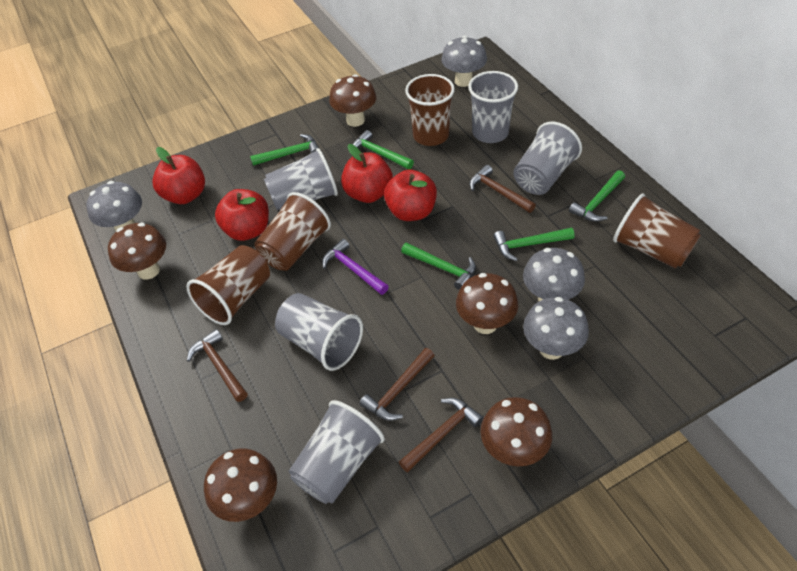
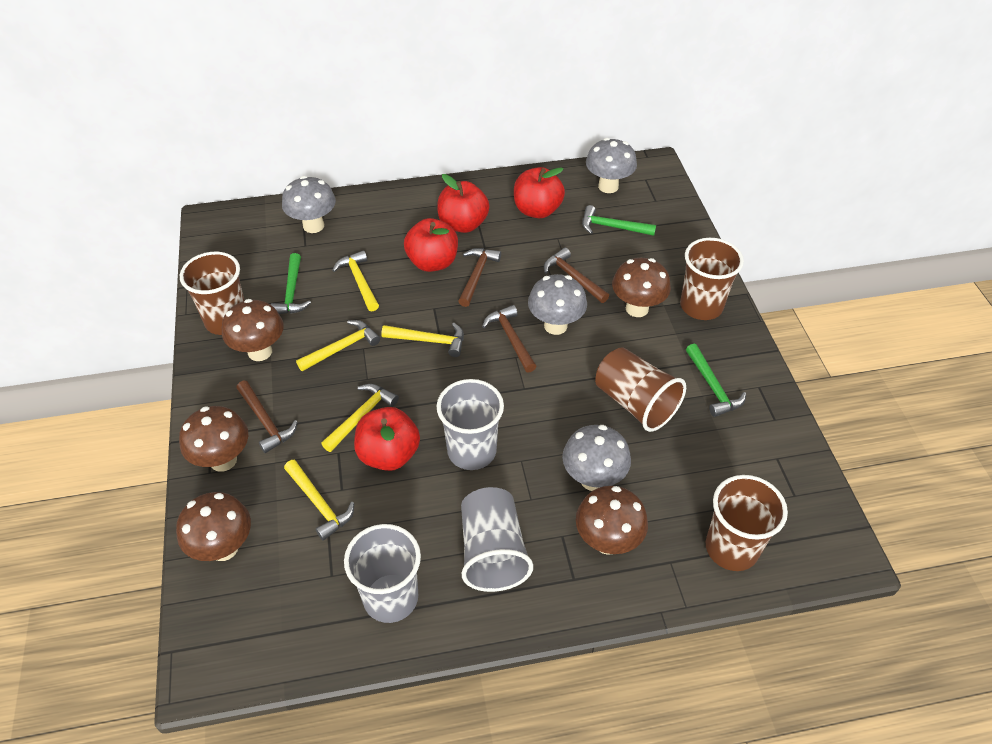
green hammer: [250,134,319,166] [353,130,414,169] [401,242,476,290] [493,228,574,261] [569,170,625,222] = 5 -> [271,253,311,314] [582,205,656,236] [686,344,746,417] = 3
grey cup: [264,148,338,210] [275,293,363,371] [289,400,385,504] [468,71,518,143] [513,122,582,195] = 5 -> [344,524,421,623] [437,379,504,470] [461,487,533,592] = 3
purple hammer: [322,239,389,295] = 1 -> none = 0
yellow hammer: none = 0 -> [284,460,354,540] [296,320,380,371] [321,384,399,452] [332,250,379,311] [381,323,464,357] = 5

